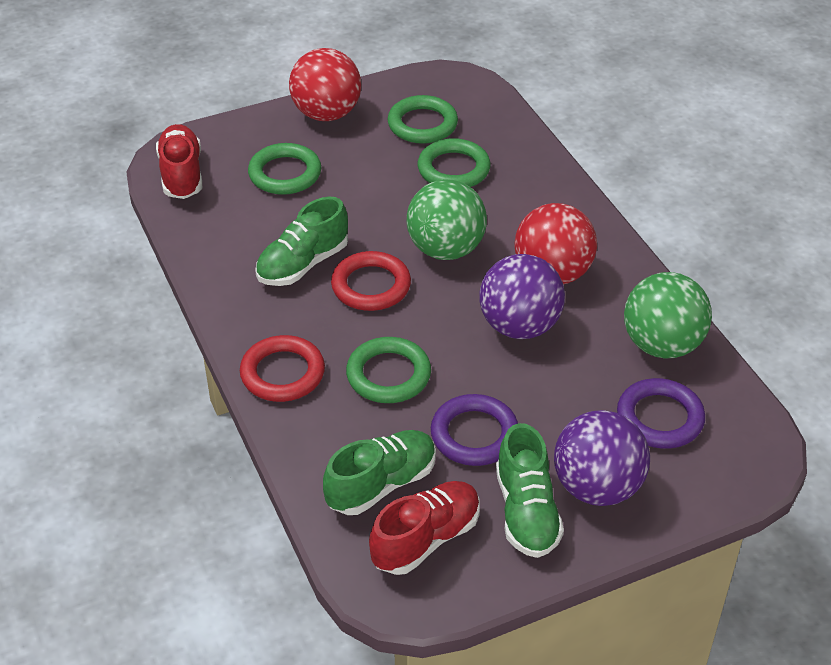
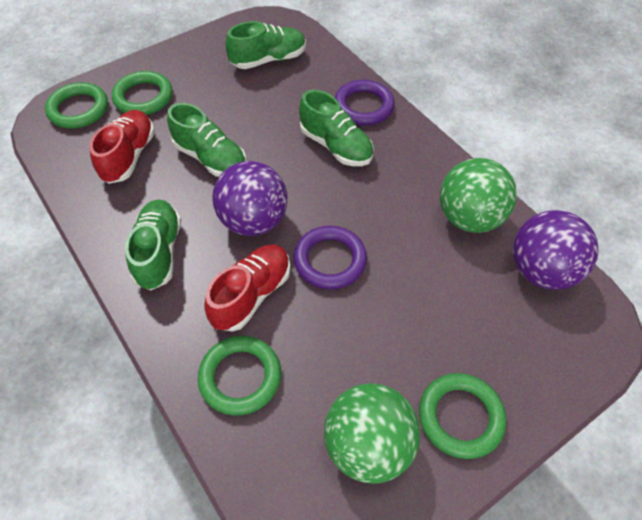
green shoe: [255,197,348,286] [323,430,436,515] [496,423,564,558] = 3 -> [125,200,181,290] [167,103,246,177] [225,21,306,69] [299,90,374,166] = 4
red ball: [289,48,361,121] [515,203,597,284] = 2 -> none = 0
red ring: [240,335,325,402] [331,251,411,311] = 2 -> none = 0

